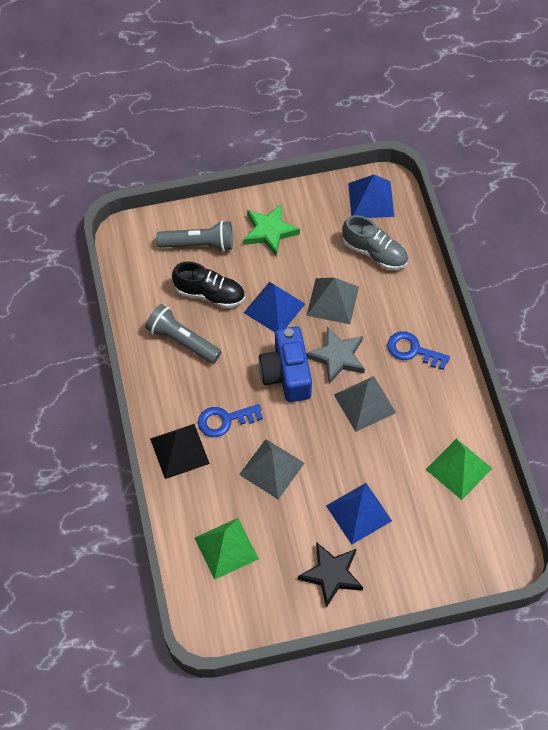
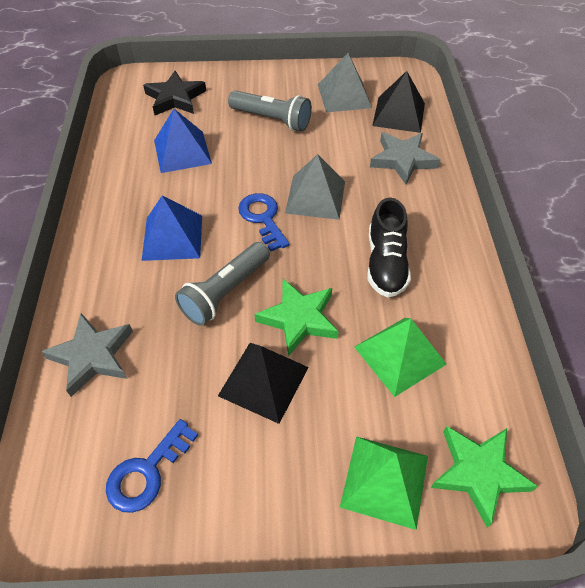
black pyramid: [150,424,210,479] = 1 -> [218,343,309,424] [372,71,425,133] = 2
blue camera: [259,326,312,402] = 1 -> none = 0
blue pyramid: [244,282,305,332] [326,483,392,545] [348,174,394,218] = 3 -> [142,196,202,261] [154,109,212,173] = 2
green star: [243,204,300,256] = 1 -> [254,279,339,356] [431,426,538,528] = 2
grey pyramid: [239,439,305,499] [307,278,359,324] [334,376,396,432] = 3 -> [285,154,345,220] [318,53,372,113] = 2
grey shoe: [342,215,408,270] = 1 -> none = 0
grey star: [306,326,365,384] = 1 -> [41,313,133,397] [370,132,440,185] = 2

